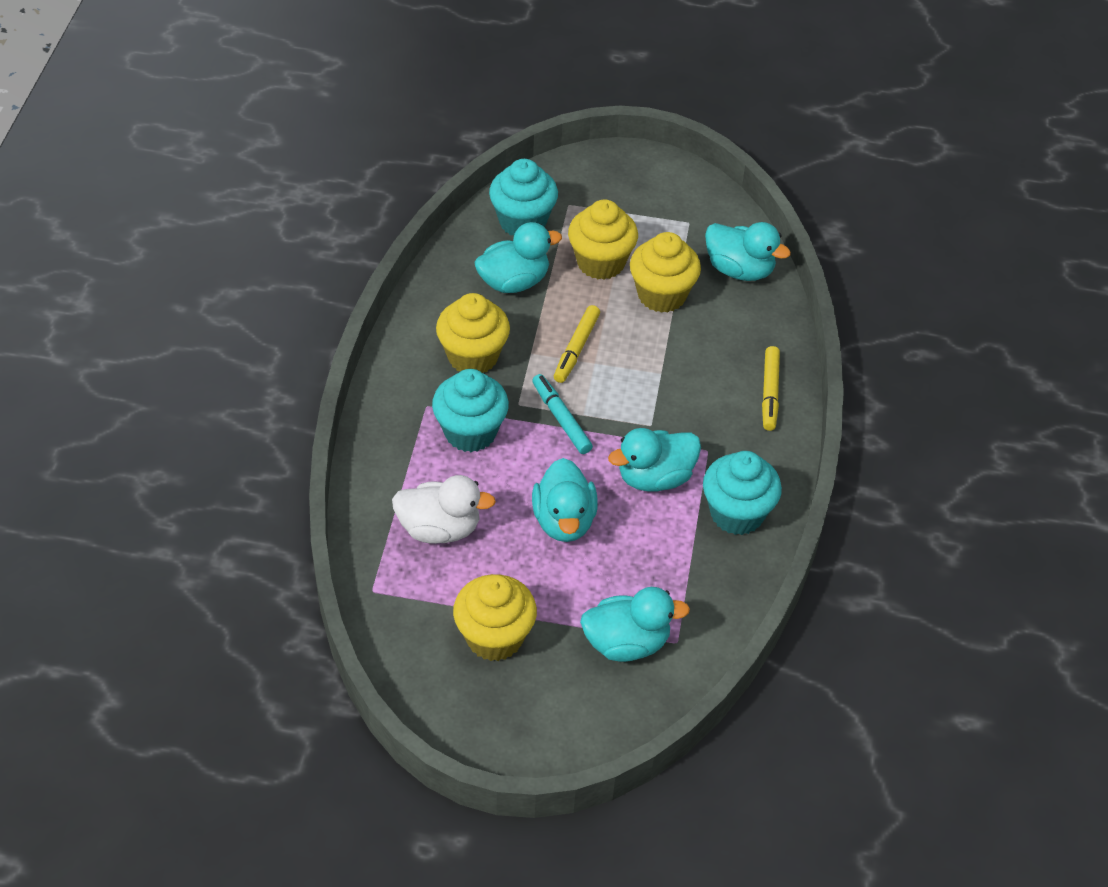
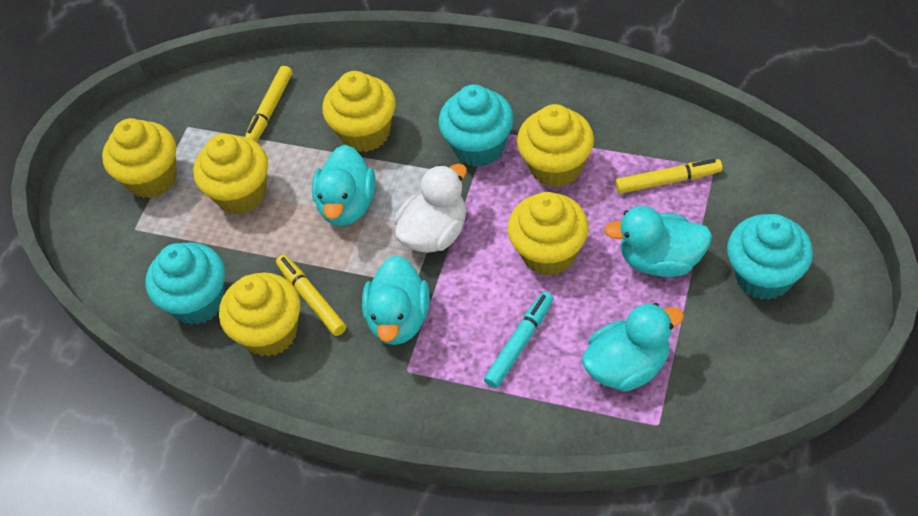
turquoise duck: [474,222,562,293] [532,458,598,542] [580,587,690,662] [608,428,701,492] [705,222,791,281] = 5 -> [312,145,376,226] [362,256,430,345] [582,303,684,392] [604,206,712,277] = 4
yellow cupcake: [436,293,510,373] [453,574,537,661] [568,199,638,280] [630,232,701,313] = 4 -> [102,118,177,199] [193,133,268,214] [219,273,300,357] [322,71,396,152] [508,192,589,276] [517,104,594,188] = 6
yellow marker: [554,305,600,383] [762,346,780,431] = 2 -> [245,66,292,142] [276,255,346,336] [615,159,723,194] = 3

